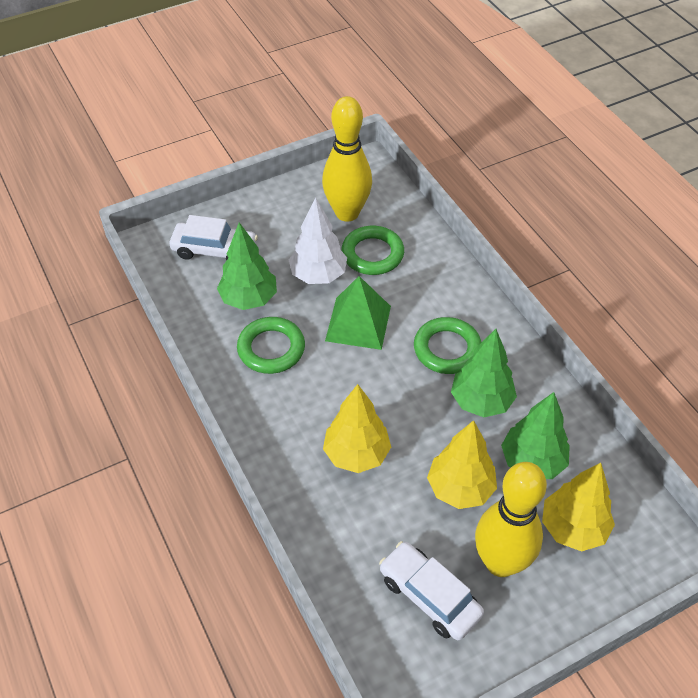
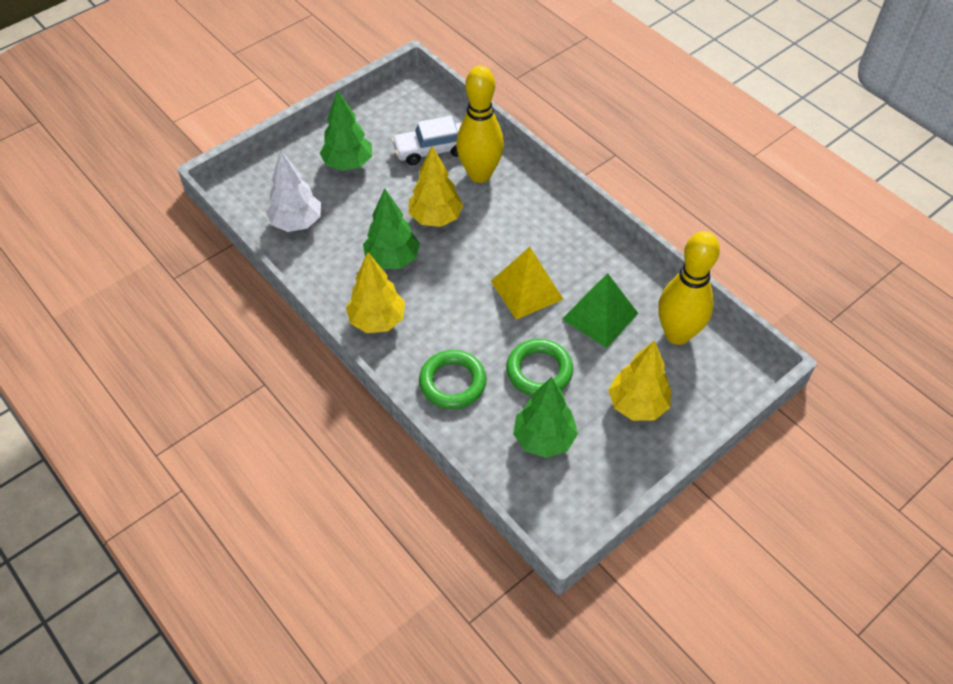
green ring: [237,317,305,374] [342,226,404,275] [414,317,482,374] = 3 -> [419,350,487,409] [506,339,573,396] = 2
white car: [170,215,258,261] [379,541,484,640] = 2 -> [391,116,462,165] = 1
yellow pyramid: none = 0 -> [491,247,564,319] = 1

